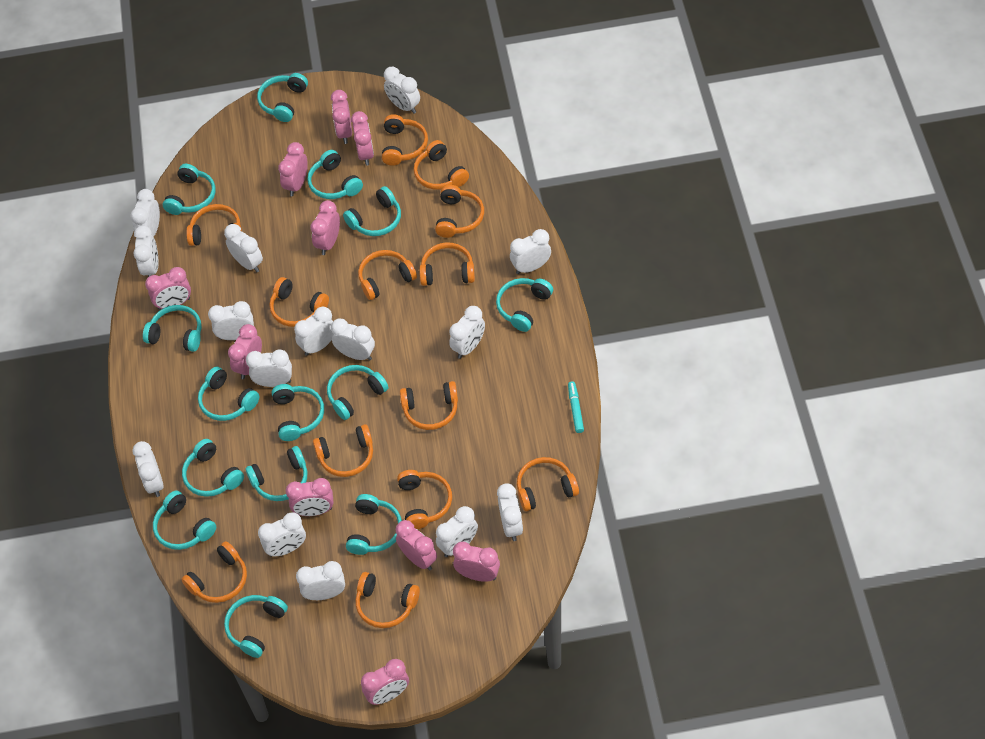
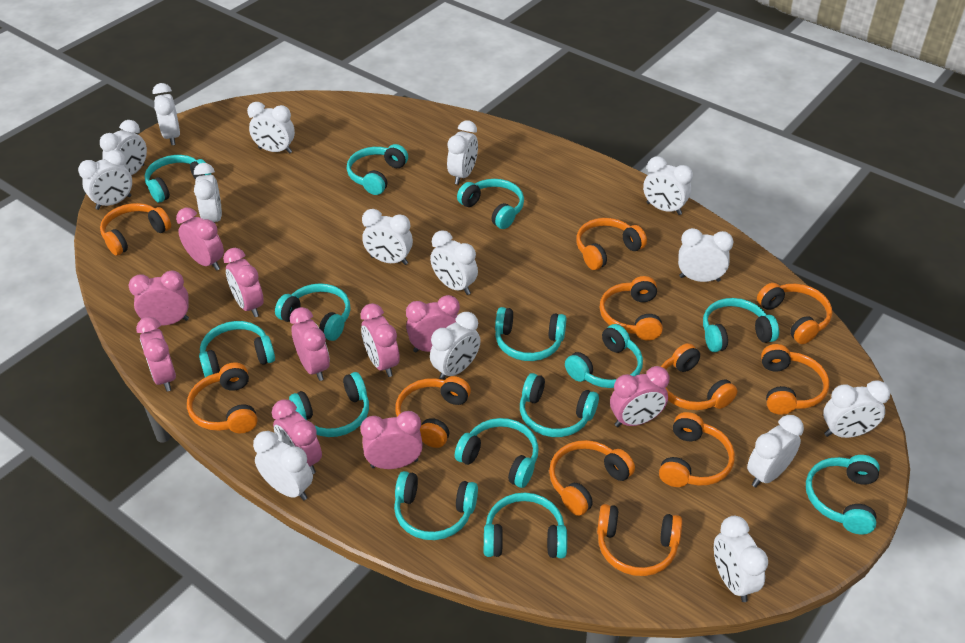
orange headphones: [181,541,247,603] [186,204,242,246] [269,277,329,327] [313,424,373,477] [356,572,420,628] [358,250,417,300] [382,114,428,166] [397,470,452,529] [400,381,458,430] [414,140,469,190] [419,242,475,286] [435,185,484,238] [517,457,579,511] = 13 -> [100,203,171,256] [187,362,257,433] [395,376,471,448] [549,440,635,516] [576,218,647,270] [597,504,682,576] [600,276,663,341] [659,412,735,487] [661,343,737,410] [757,283,832,344] [761,344,829,415] = 11
turquoise marker: [568,381,584,433] = 1 -> none = 0

